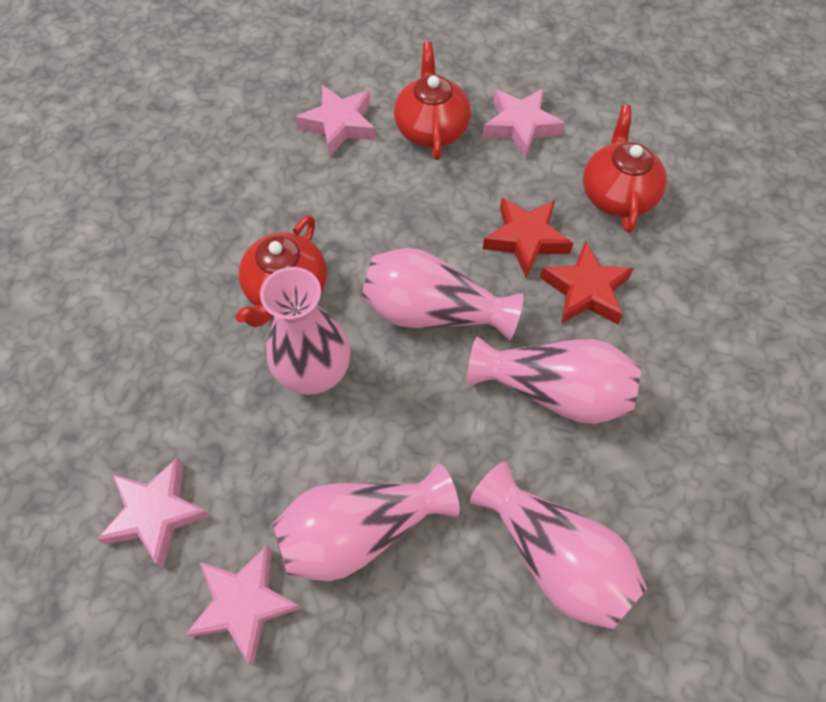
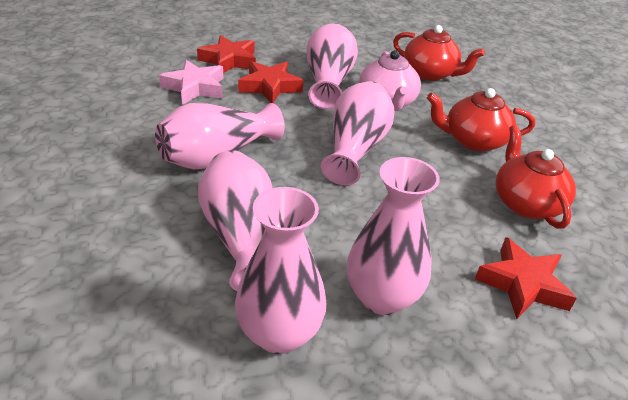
pink star: [97,458,211,568] [185,545,302,665] [296,85,375,156] [482,88,565,158] = 4 -> [159,60,223,105] = 1
pink teapot: none = 0 -> [359,50,421,111] = 1
pink vase: [260,267,351,395] [272,464,460,581] [362,248,524,340] [467,336,641,424] [470,462,647,630] = 5 -> [155,103,285,169] [198,150,272,291] [235,187,326,354] [306,23,358,109] [321,81,395,186] [347,157,440,315] = 6
red star: [483,198,574,278] [540,240,634,324] = 2 -> [197,35,256,73] [238,61,303,103] [475,237,577,319] = 3

